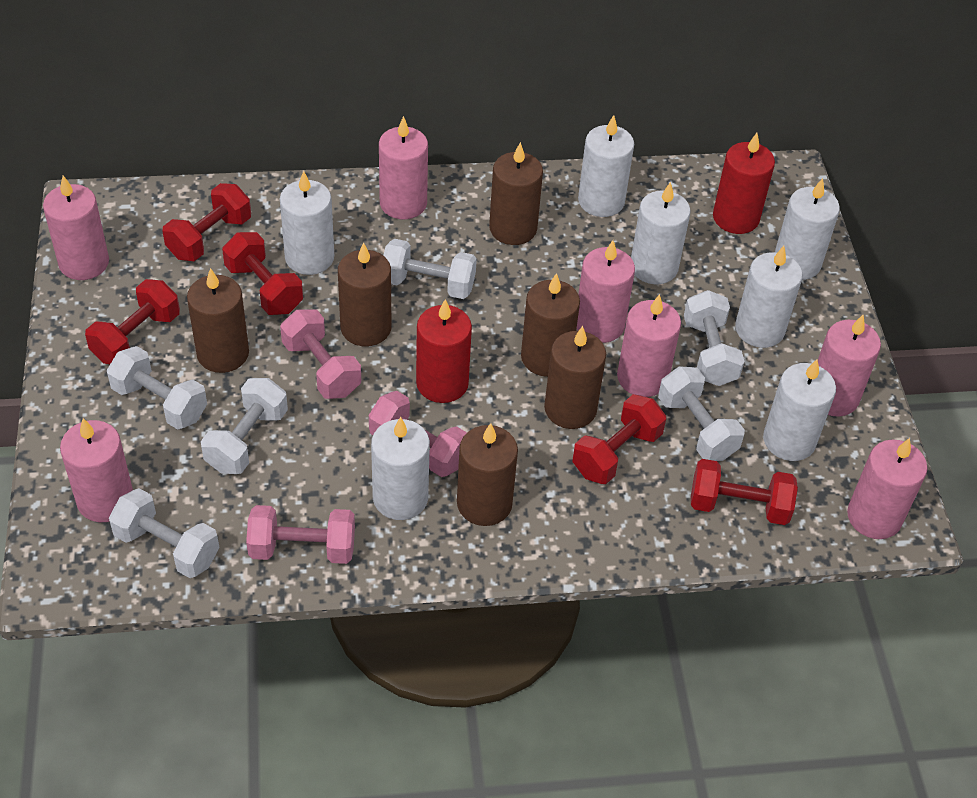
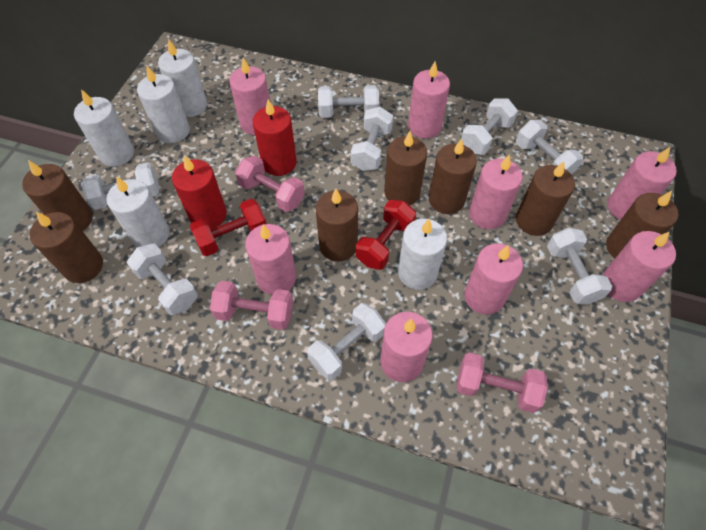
brown candle: [187,268,249,373] [338,242,392,346] [457,423,518,526] [489,142,543,245] [521,273,580,377] [544,326,606,429] = 6 -> [22,160,93,231] [29,211,103,283] [315,189,358,261] [384,131,428,205] [429,139,477,214] [516,162,575,236] [606,191,679,258] = 7
pink candle: [43,176,109,280] [60,418,133,522] [379,116,428,219] [576,240,635,343] [617,294,681,397] [818,315,881,417] [847,438,928,539] = 7 -> [229,58,270,135] [245,224,296,295] [380,312,432,382] [408,61,450,139] [464,243,523,315] [469,154,523,229] [602,231,676,302] [608,147,677,220] = 8
red dumbbell: [85,279,180,364] [163,183,251,261] [222,232,303,315] [572,394,666,484] [691,459,798,525] = 5 -> [190,199,266,256] [356,200,416,270] = 2
white candle: [280,171,334,275] [371,417,430,520] [578,115,634,217] [631,182,691,284] [735,246,803,348] [763,359,836,461] [775,178,840,280] = 7 -> [74,89,134,167] [106,176,169,247] [137,66,190,143] [158,39,207,117] [398,219,447,290] = 5
white dumbbell: [107,346,207,430] [109,488,219,578] [201,378,288,474] [383,239,477,299] [658,366,745,461] [684,290,744,386] = 6 -> [81,163,160,210] [127,243,198,315] [307,303,386,380] [318,85,379,118] [351,107,393,171] [461,98,518,155] [516,120,583,174] [547,227,612,304] = 8

